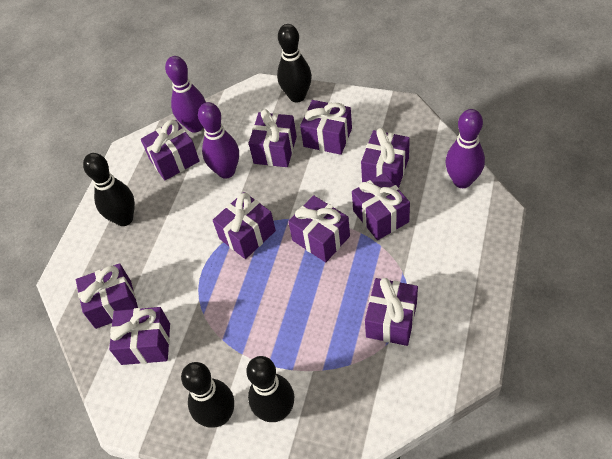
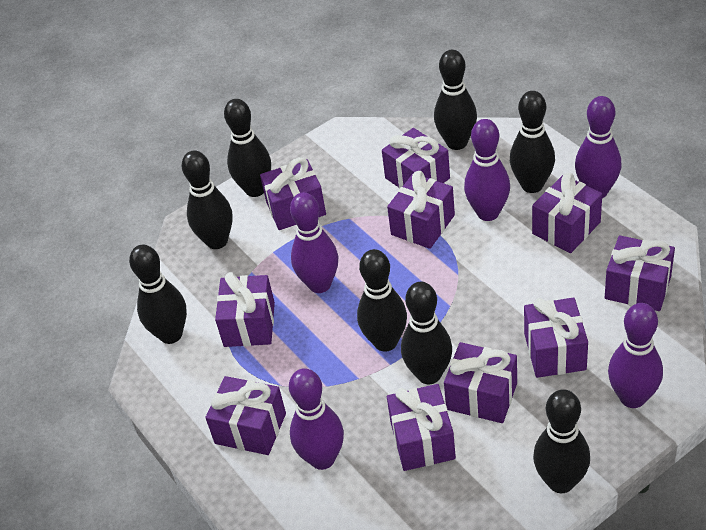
black bowling pin: [83,153,135,226] [181,362,234,428] [246,356,294,422] [277,24,312,103] = 4 -> [129,245,187,344] [182,150,233,249] [224,99,271,197] [357,249,407,352] [401,282,452,384] [434,50,477,150] [510,91,555,193] [533,389,590,493] = 8
purple bowling pin: [165,56,206,133] [198,102,239,179] [445,109,485,188] = 3 -> [289,368,344,470] [290,192,338,293] [464,119,510,221] [575,96,621,198] [608,303,663,408] = 5

